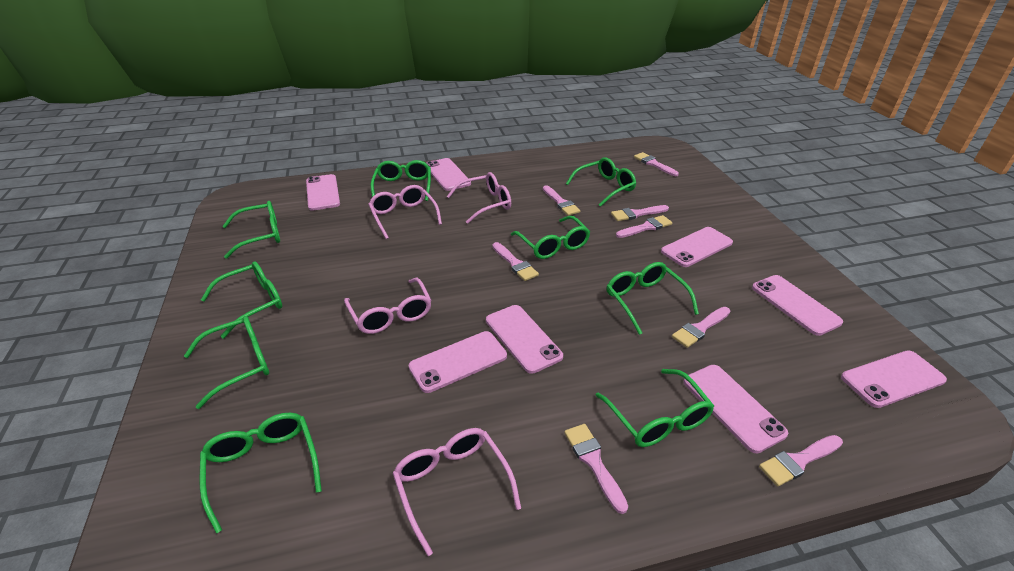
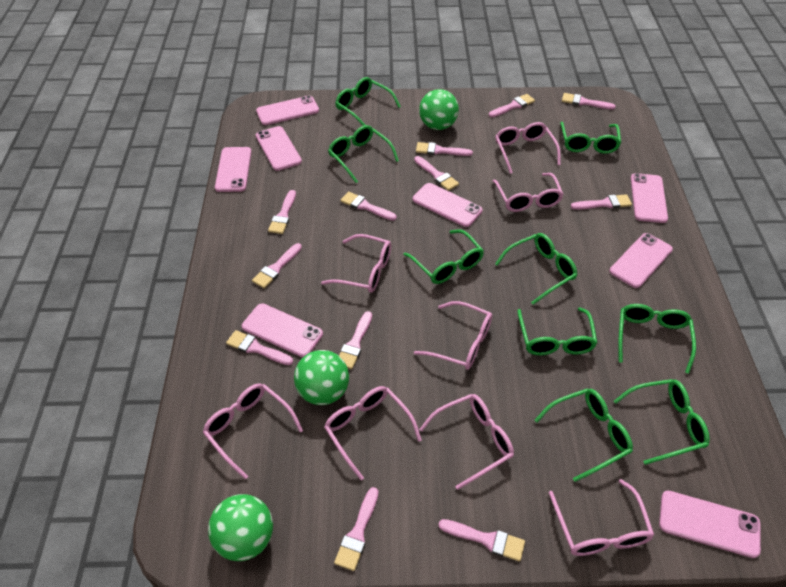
green ball: none = 0 -> [208,494,273,561] [294,350,349,405] [419,89,459,130] = 3
pink brush: [493,242,539,281] [543,185,580,216] [564,424,628,514] [611,205,669,221] [616,215,672,238] [634,152,679,176] [672,307,730,348] [759,435,843,486] = 8 -> [226,330,293,365] [252,243,302,288] [268,190,296,234] [334,487,378,571] [339,311,372,369] [340,192,397,221] [414,156,459,191] [416,142,473,156] [438,519,525,561] [489,94,535,117] [562,93,616,110] [571,194,632,210] = 12
pink glasses: [344,278,432,334] [368,185,442,239] [393,428,521,556] [447,172,511,224] = 4 -> [203,383,303,479] [321,234,391,293] [324,386,422,480] [414,301,492,370] [419,394,514,490] [492,173,564,212] [495,122,561,174] [549,479,654,556] = 8

